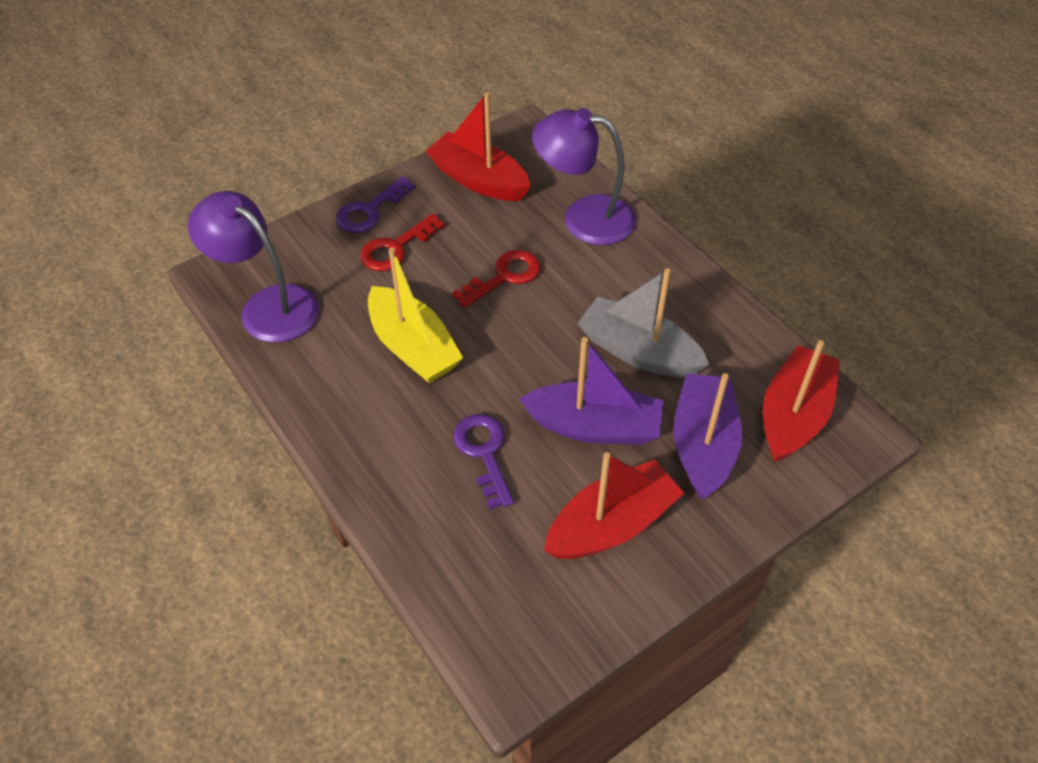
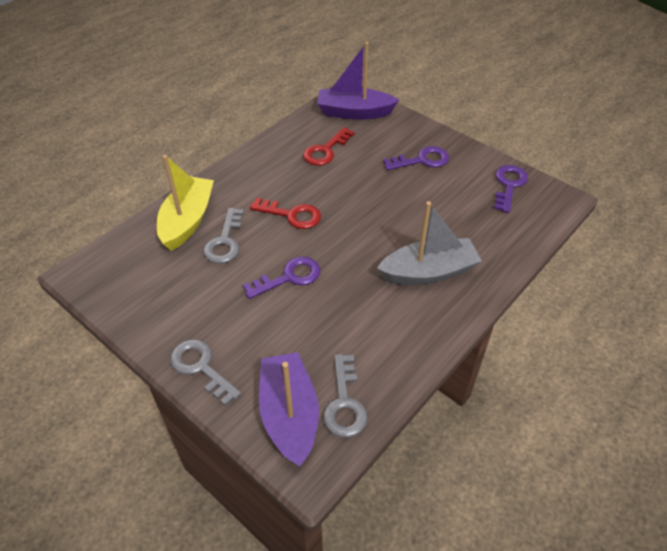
grey key: none = 0 -> [170,339,241,406] [203,208,244,264] [323,354,368,437] = 3
purple key: [336,176,416,233] [453,414,514,509] = 2 -> [243,257,320,299] [383,146,449,170] [494,165,528,213] = 3
purple lamp: [188,191,319,342] [532,108,636,245] = 2 -> none = 0
red boat: [426,92,531,201] [544,452,684,559] [763,340,840,462] = 3 -> none = 0

